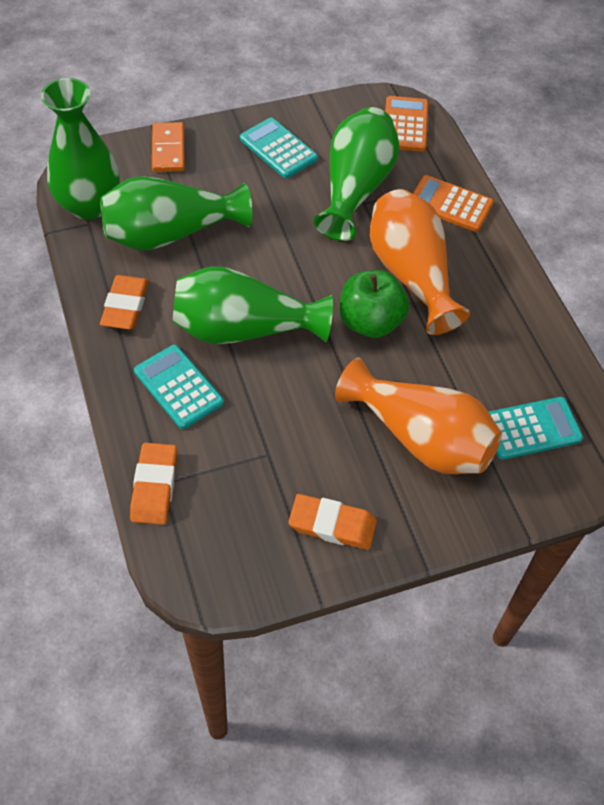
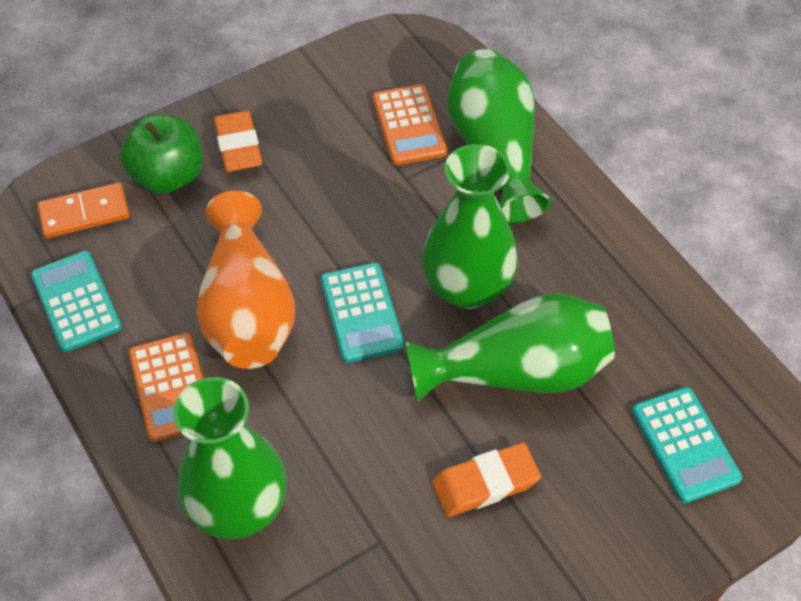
orange eraser: [100,275,149,330] [130,443,177,525] [288,494,377,550] = 3 -> [214,110,262,172] [432,443,541,517] = 2
orange vase: [335,357,502,474] [370,189,470,335] = 2 -> [196,191,295,369] = 1

